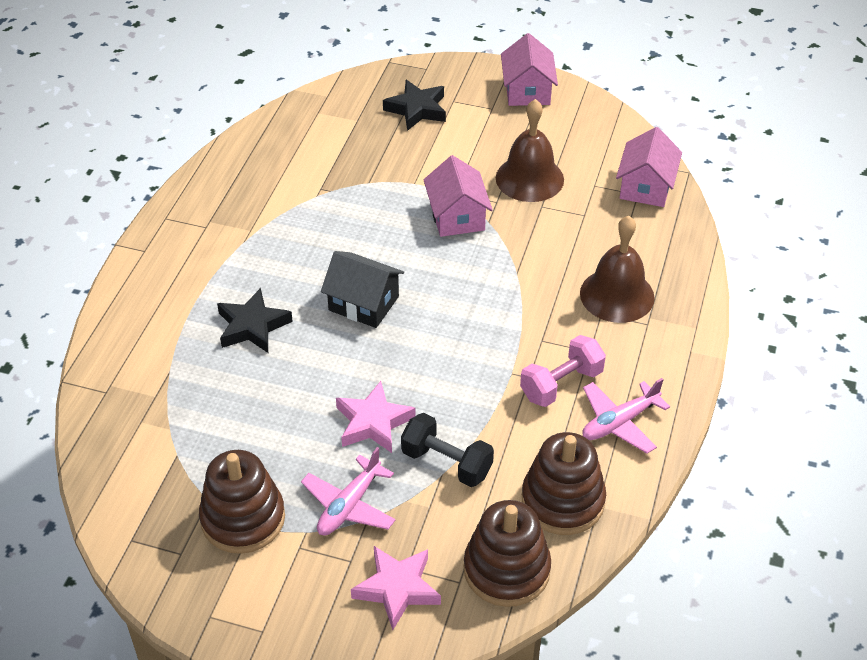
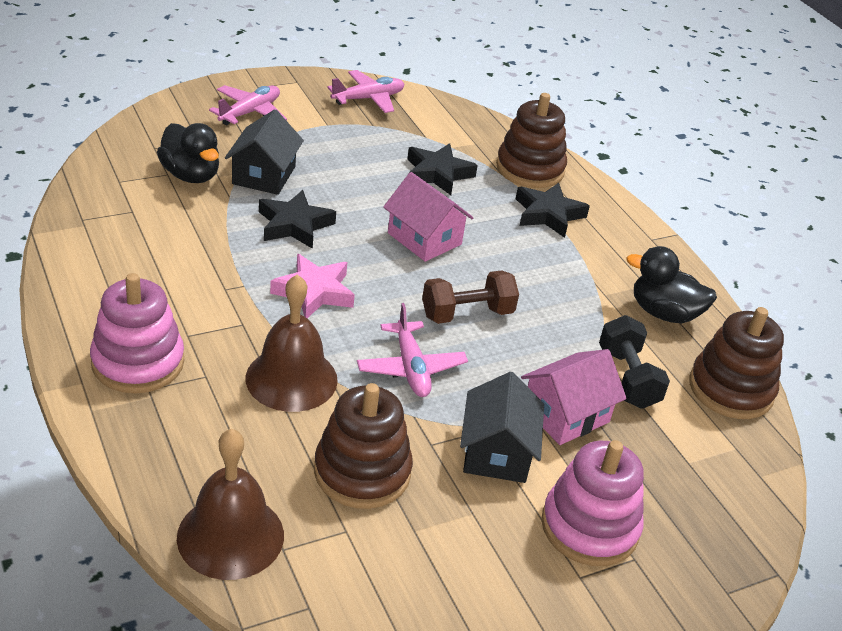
black duck: none = 0 -> [157,123,219,183] [626,246,717,323] = 2
black house: [321,251,404,328] = 1 -> [225,109,304,195] [460,372,544,483] = 2
black star: [217,288,293,353] [383,80,446,131] = 2 -> [259,190,336,249] [408,143,478,195] [516,183,590,238] = 3
brown dumbbell: none = 0 -> [422,270,519,324] = 1
pink dumbbell: [520,335,606,407] = 1 -> none = 0
pink house: [424,155,493,237] [501,33,558,106] [616,127,682,207] = 3 -> [383,172,473,262] [521,349,627,445] = 2
pink plane: [301,447,396,536] [582,378,670,453] = 2 -> [209,85,287,126] [327,70,404,113] [357,303,468,397] = 3
pink stacking toy: none = 0 -> [90,273,184,394] [541,440,644,566] = 2
pink star: [336,381,416,453] [351,546,441,630] = 2 -> [270,254,355,318] = 1

